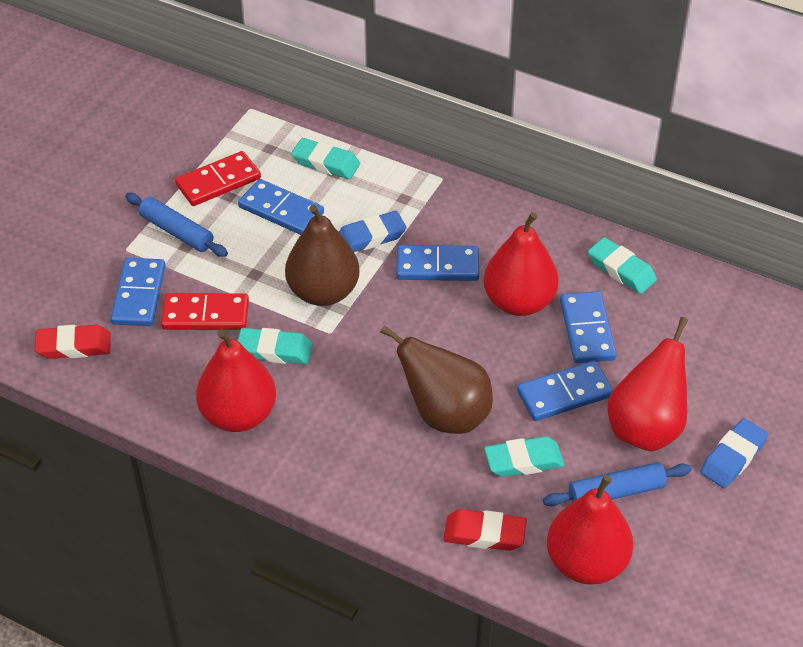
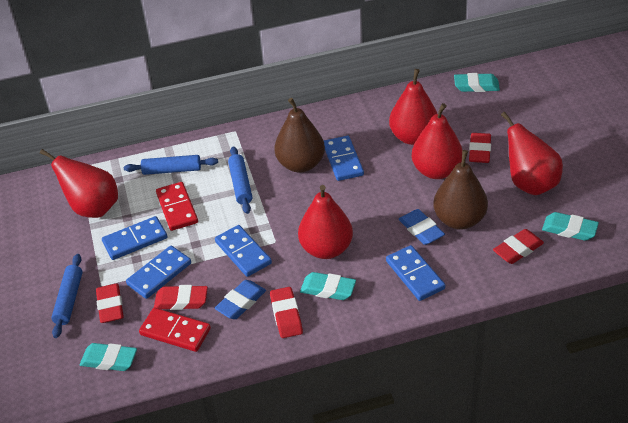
blue rolling pin: [125,193,228,257] [543,462,692,506] = 2 -> [51,254,83,338] [124,155,218,175] [228,146,252,214] = 3
red eraser: [35,325,111,359] [443,509,527,551] = 2 -> [96,284,124,323] [154,285,208,310] [270,287,303,338] [469,133,491,163] [493,229,544,264] = 5
red pear: [196,329,276,432] [484,212,559,316] [547,475,634,585] [607,317,688,451] = 4 -> [40,149,118,218] [298,185,353,259] [389,69,437,145] [412,103,462,179] [501,112,563,195] = 5

